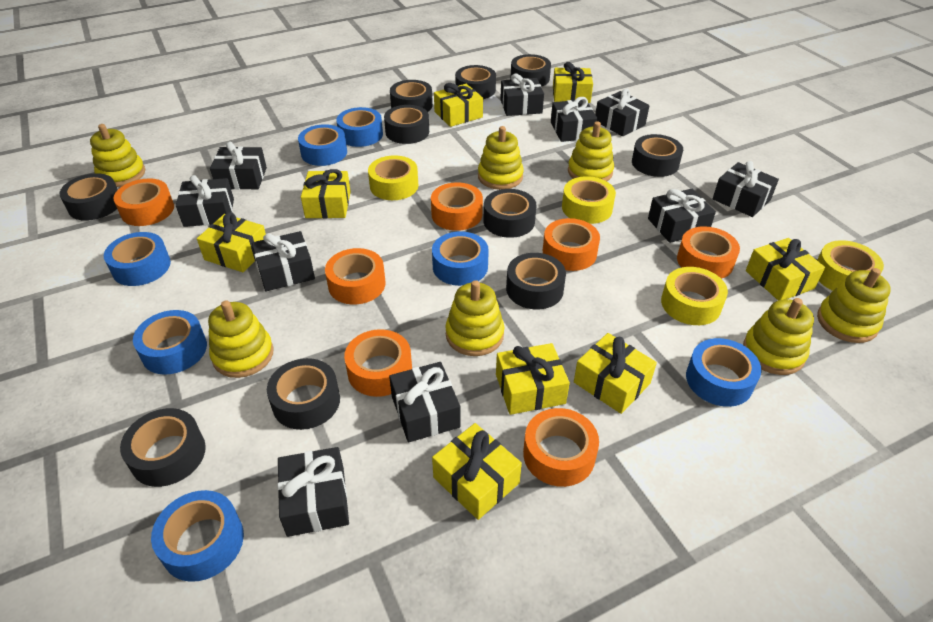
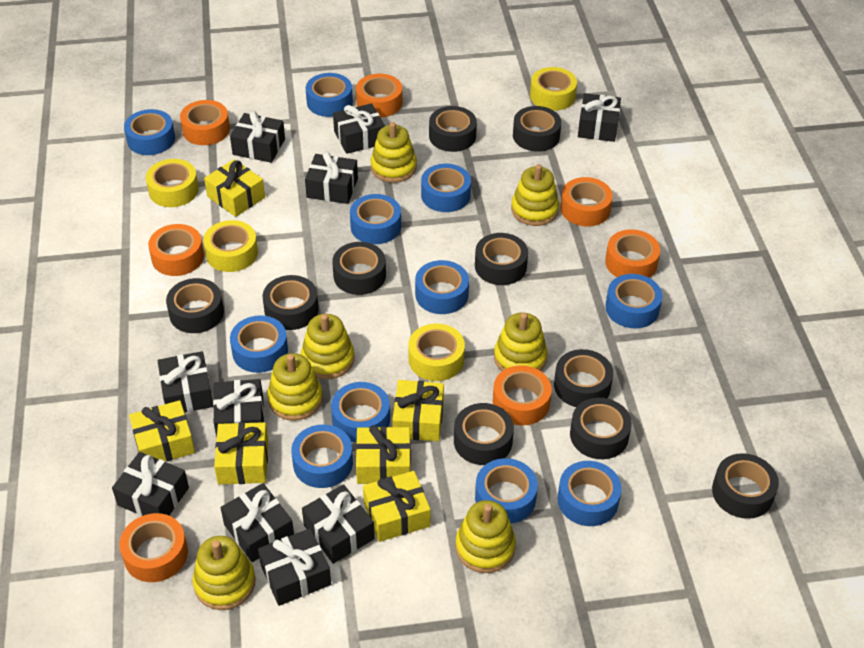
blue tape: [104,232,171,286] [133,310,207,375] [151,490,244,582] [298,124,347,166] [336,107,383,147] [432,231,489,286] [686,338,762,407] = 7 -> [124,109,175,155] [230,315,288,373] [291,424,353,488] [306,73,353,117] [331,382,390,443] [350,194,401,244] [415,260,469,314] [421,164,471,212] [475,458,538,524] [557,461,622,526] [605,274,662,328] = 11
yellow gift: [197,212,266,273] [301,169,351,218] [432,423,522,520] [434,83,483,127] [496,343,570,415] [553,62,593,103] [574,333,657,414] [746,238,825,300] = 8 -> [129,400,195,462] [204,159,265,217] [214,422,268,484] [356,425,411,484] [363,471,431,542] [392,380,444,441] = 6

